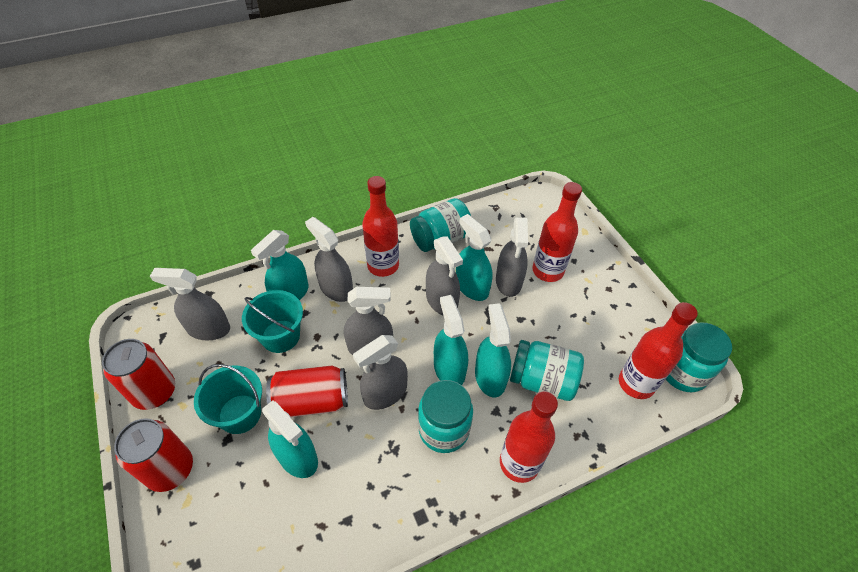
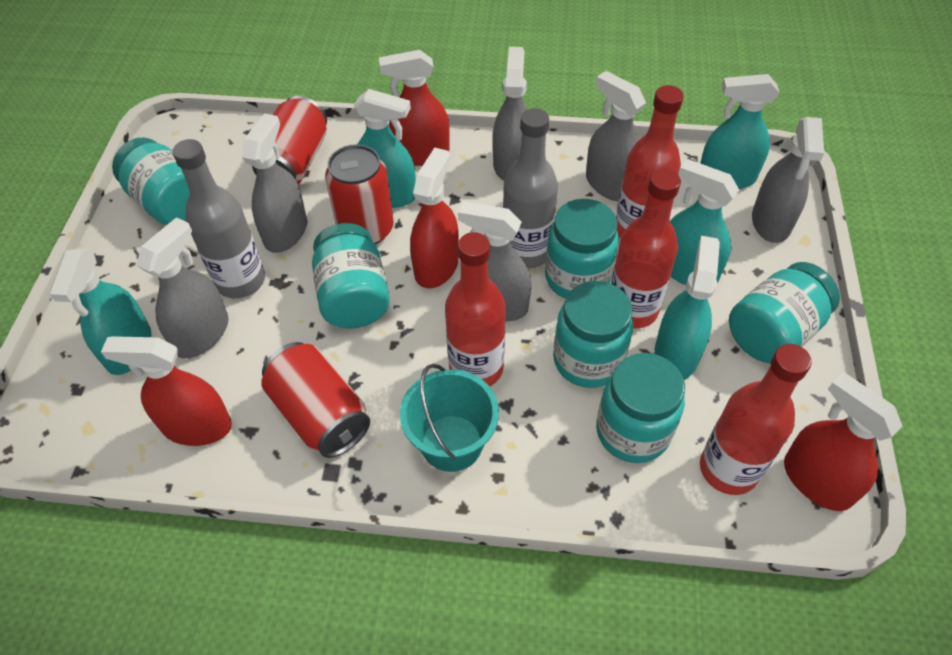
grey bottle: none = 0 -> [173,139,265,298] [503,108,558,269] = 2
red spray bottle: none = 0 -> [101,336,232,446] [379,50,450,166] [410,147,459,289] [784,372,902,511] = 4
turquoise bucket: [194,364,262,434] [242,290,303,353] = 2 -> [400,364,499,472] = 1
turquoise jar: [410,198,471,252] [418,380,473,453] [510,340,584,401] [666,323,732,392] = 4 -> [112,138,190,225] [312,223,390,328] [545,199,619,299] [553,281,633,388] [596,353,685,463] [729,262,840,364] = 6

